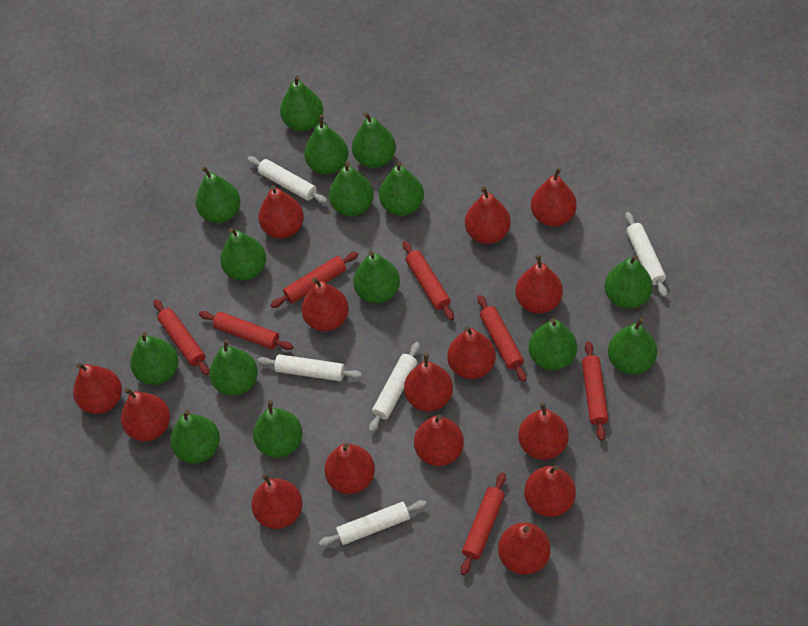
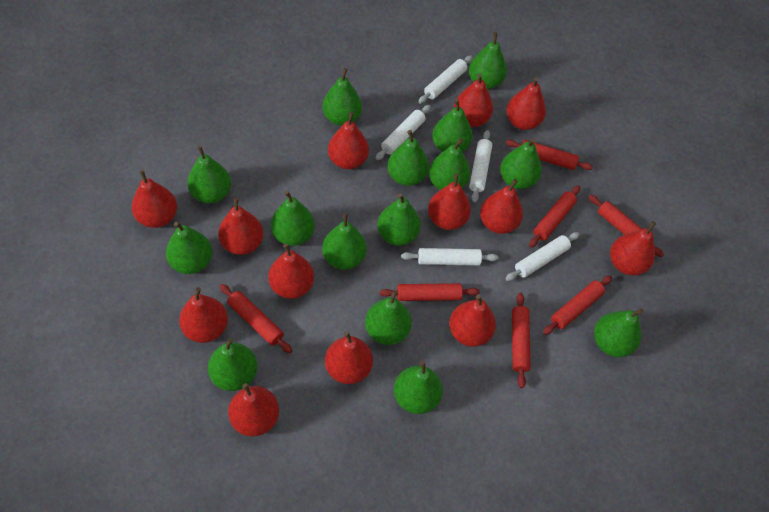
red pear: [73,363,122,414] [121,388,170,441] [251,473,303,529] [258,185,304,238] [301,277,349,331] [324,443,375,494] [404,353,453,412] [414,414,464,466] [447,326,496,379] [465,186,511,244] [498,523,551,575] [515,254,563,313] [518,402,569,460] [524,465,576,517] [531,168,577,227] = 15 -> [132,170,177,228] [179,287,228,343] [218,198,263,255] [228,383,279,437] [268,243,314,299] [325,331,373,384] [328,112,369,169] [428,174,471,230] [449,295,496,347] [454,74,493,127] [480,179,523,234] [506,77,546,130] [610,221,656,276] = 13

